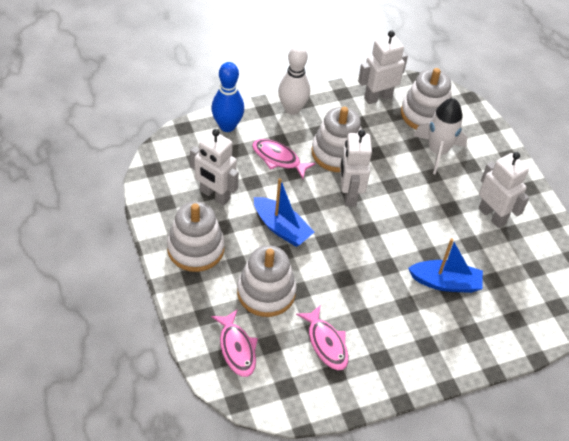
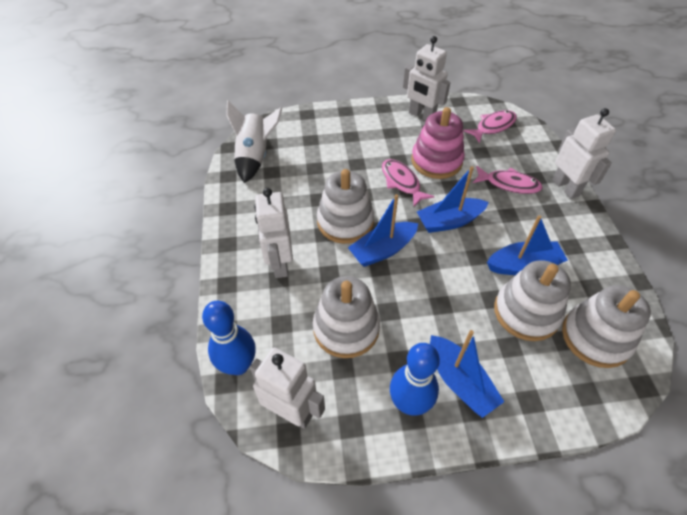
blue boat: [254,178,314,247] [408,238,483,293] = 2 -> [348,194,418,267] [417,166,489,233] [430,330,504,418] [487,215,568,275] = 4
blue bowling pin: [211,62,244,132] = 1 -> [202,301,256,375] [390,343,440,416] = 2
pink stacking toy: none = 0 -> [411,107,465,179] = 1
white bowling pin: [278,45,310,115] = 1 -> none = 0

